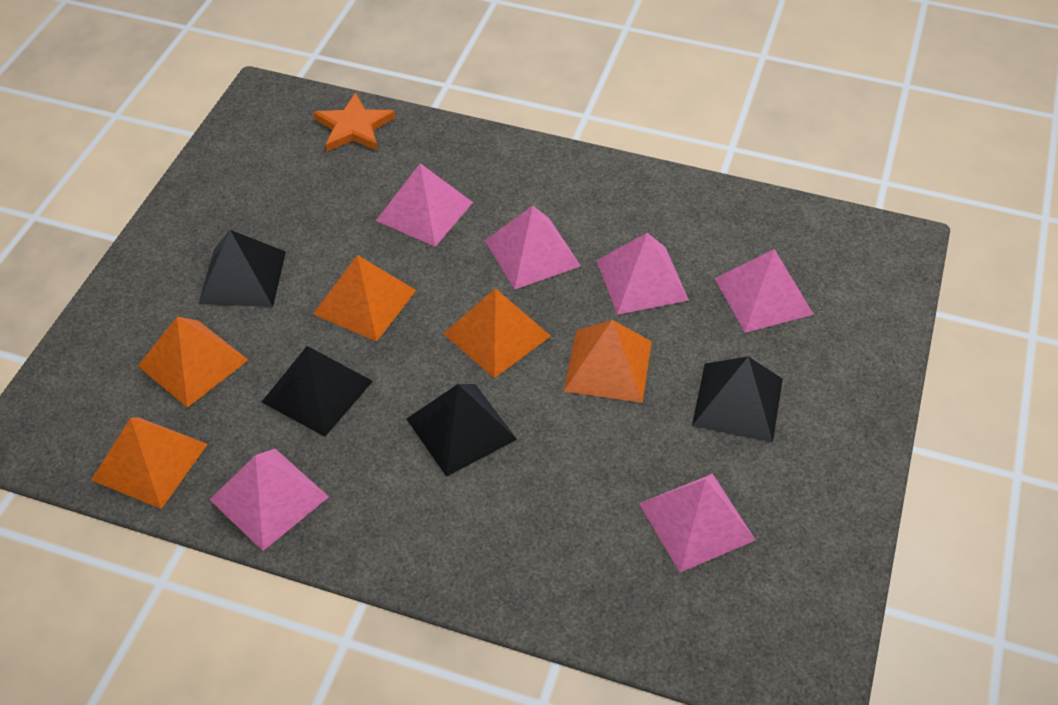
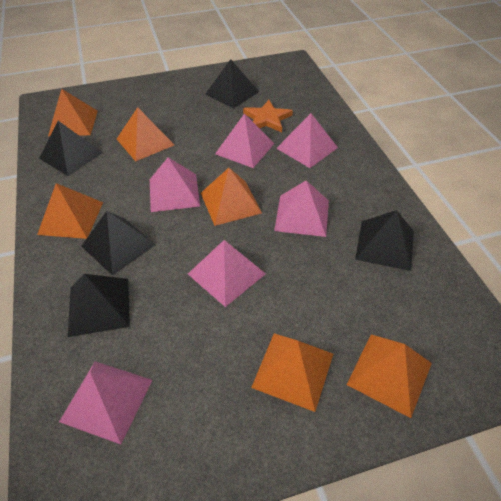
black pyramid: [199,230,286,307] [262,346,373,437] [406,384,517,477] [692,356,783,442] = 4 -> [39,121,103,176] [68,274,130,337] [81,211,156,275] [205,59,259,109] [355,210,414,271] = 5
orange pyramid: [91,417,208,509] [138,317,248,408] [313,255,416,342] [443,288,551,378] [564,320,652,403] = 5 -> [37,183,103,239] [48,89,98,136] [117,107,174,161] [201,168,262,226] [251,333,333,412] [347,334,432,418] = 6

